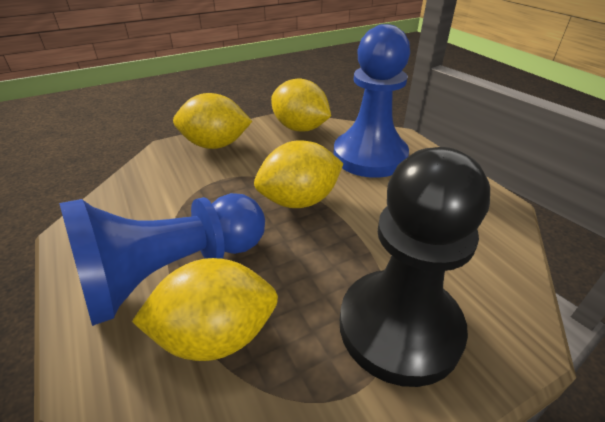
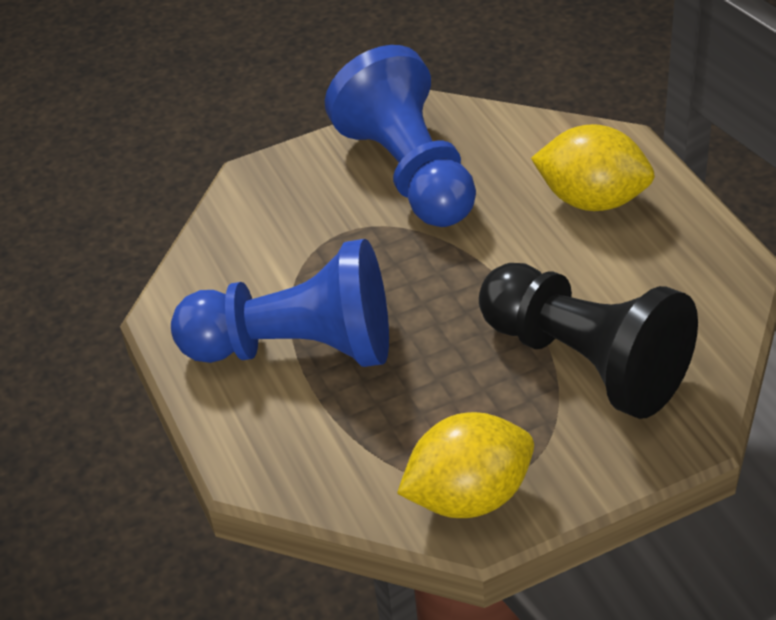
yellow lemon: [132,258,278,361] [173,93,252,149] [254,140,344,208] [271,79,331,132] = 4 -> [397,412,534,518] [531,124,655,211] = 2

